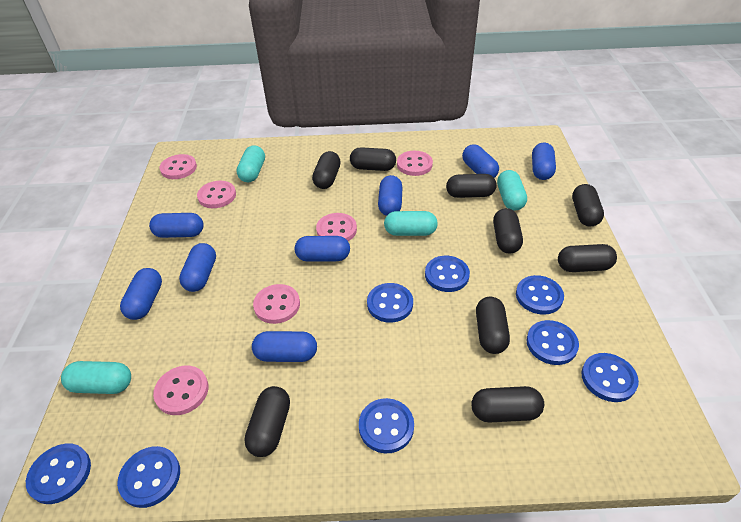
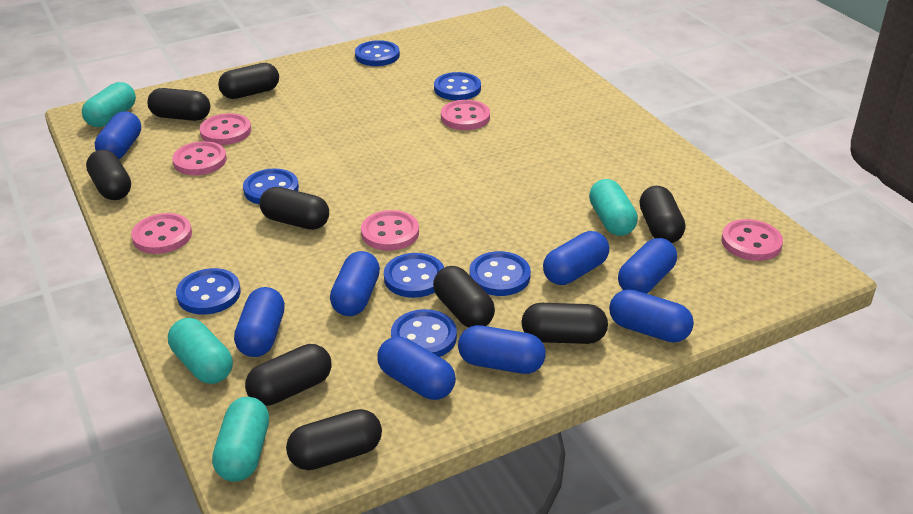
blue button: [26,444,91,504] [117,446,180,508] [359,398,414,453] [367,283,413,323] [425,256,470,292] [516,275,564,315] [526,320,579,365] [581,353,639,402] = 8 -> [176,268,241,315] [243,169,299,205] [355,40,400,66] [384,253,444,298] [391,309,457,357] [434,72,481,100] [469,251,531,296] = 7

